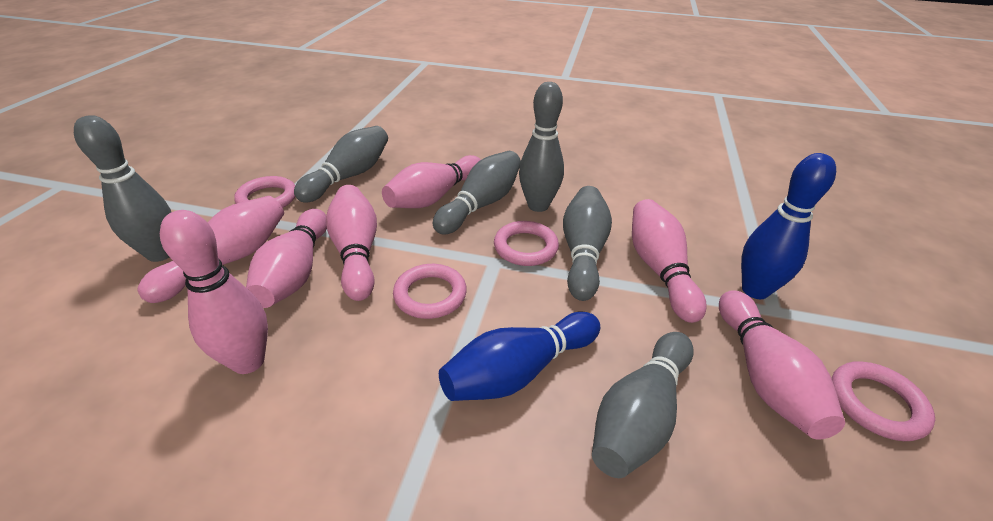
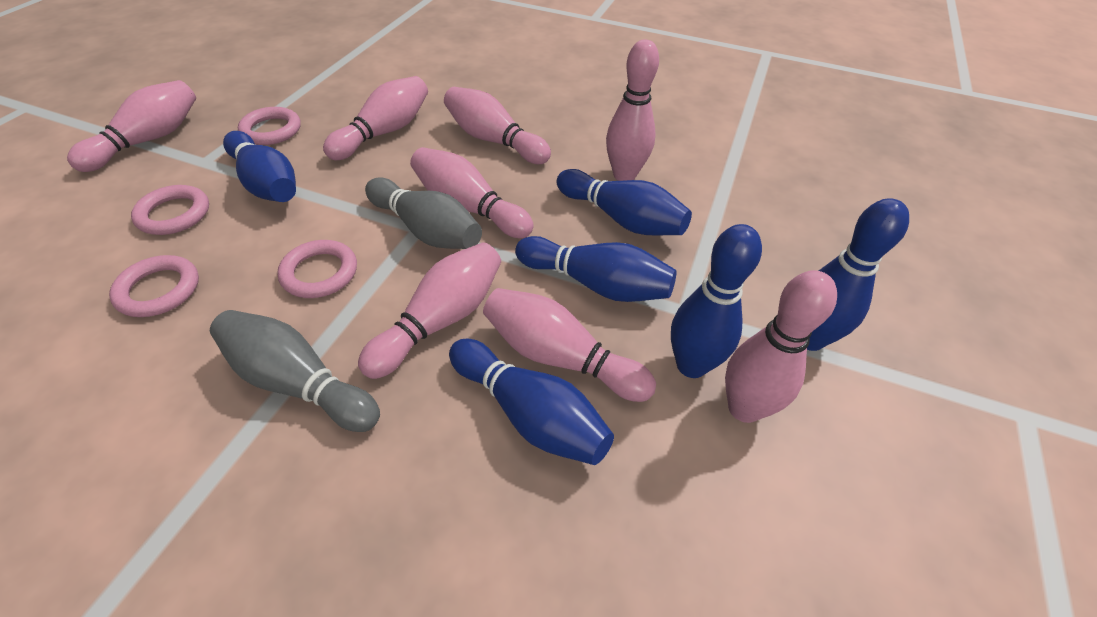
blue bowling pin: [439,312,600,401] [741,153,836,299] = 2 -> [223,131,296,202] [449,339,614,465] [515,236,677,302] [557,169,692,236] [671,224,762,378] [807,198,909,351] = 6
grey bowling pin: [74,115,171,262] [294,126,388,203] [433,151,521,235] [519,82,564,212] [563,186,612,301] [592,332,694,478] = 6 -> [210,310,380,432] [365,178,482,249] = 2
pink bowling pin: [137,196,284,303] [160,210,268,374] [246,209,327,308] [326,185,377,301] [382,155,481,208] [632,199,707,323] [719,290,845,440] = 7 -> [67,80,196,172] [323,76,428,160] [358,242,501,379] [410,147,534,238] [444,87,551,164] [483,288,656,402] [606,40,659,181] [725,270,837,423] = 8

